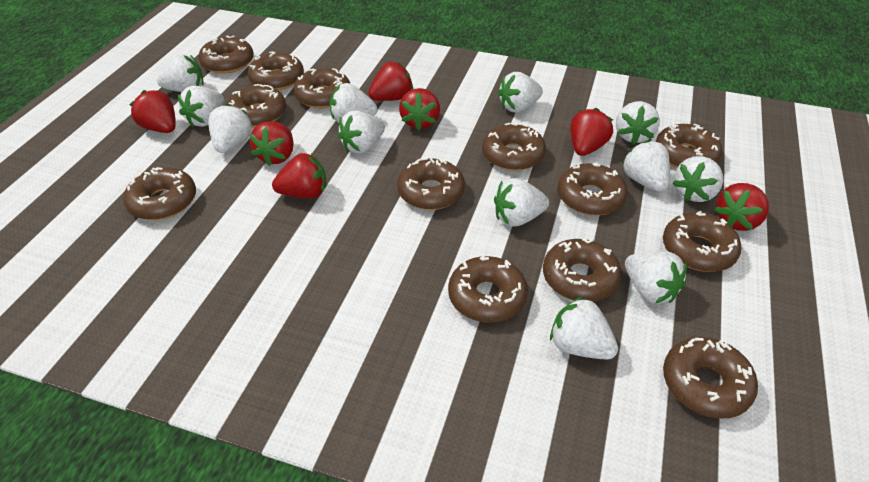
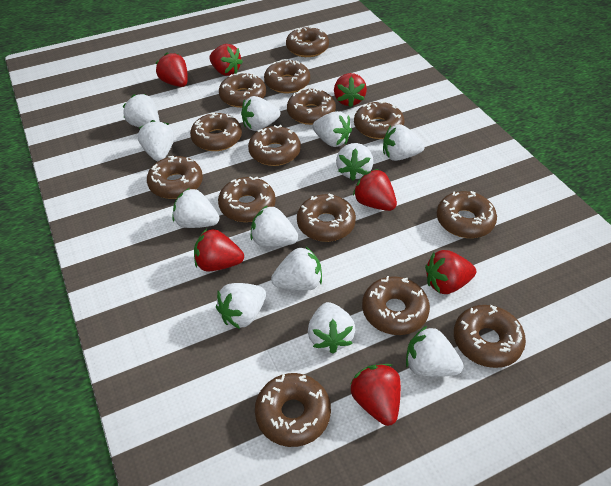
brown donut: [123,167,196,220] [198,35,254,74] [226,84,286,127] [247,52,304,90] [293,68,350,108] [397,158,465,210] [448,255,528,323] [482,123,546,171] [543,238,622,302] [558,162,628,216] [656,124,722,168] [663,211,741,272] [663,337,758,419] = 13 -> [147,156,203,199] [190,113,242,151] [218,176,276,222] [219,72,266,108] [248,125,301,166] [255,373,331,447] [264,59,310,93] [286,26,329,57] [287,88,336,125] [297,194,356,242] [354,101,404,139] [362,276,430,335] [437,191,497,238] [454,305,526,368] = 14

